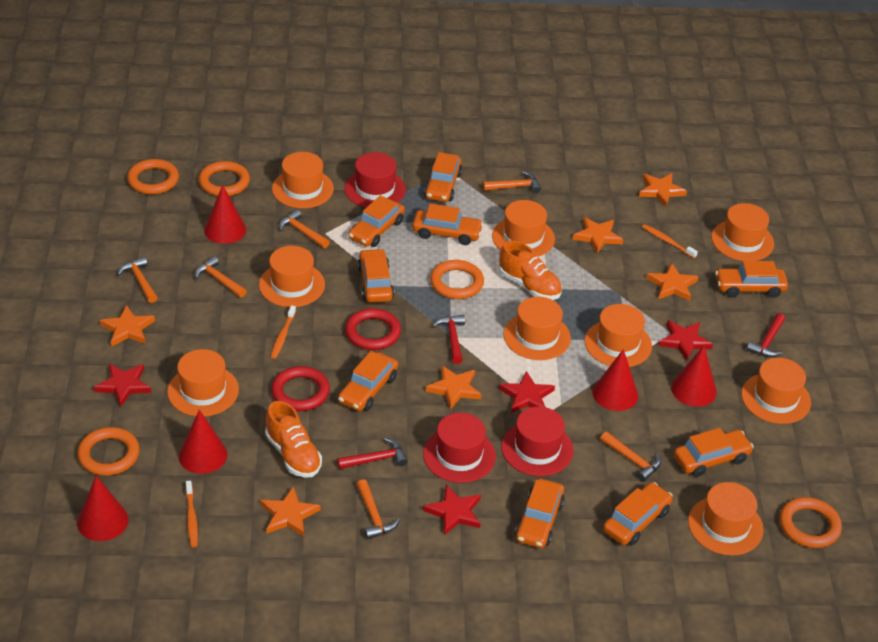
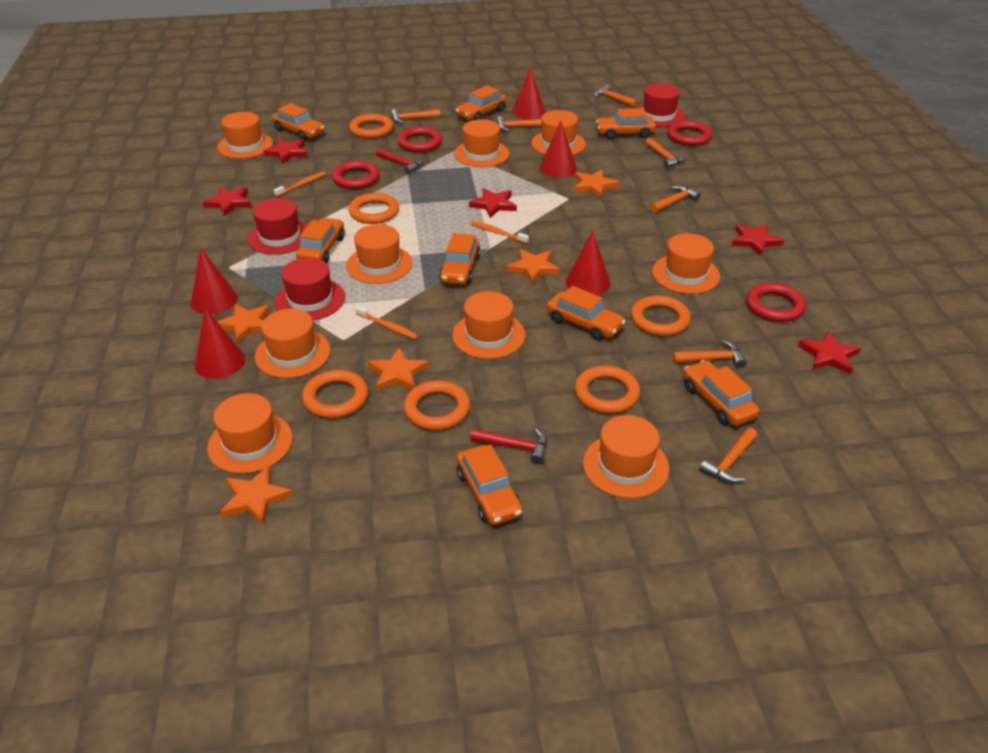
orange car: [338,351,398,411] [348,195,405,247] [357,249,394,303] [412,204,483,245] [424,152,462,202] [515,479,565,548] [603,482,673,545] [674,428,754,477] [715,261,788,298] = 9 -> [272,103,324,141] [296,218,345,263] [439,233,481,285] [456,85,507,120] [457,445,523,525] [547,286,626,341] [596,108,656,139] [684,360,760,426] = 8
orange hammer: [117,257,158,303] [195,256,247,298] [279,209,330,248] [356,479,400,539] [483,171,541,193] [600,432,661,482] = 6 -> [391,109,440,124] [497,116,542,132] [595,84,638,107] [645,138,686,168] [650,186,701,213] [672,340,746,368] [699,427,758,483] = 7
orange ring: [77,427,140,476] [127,159,179,194] [199,161,250,196] [430,260,484,299] [779,497,842,548] = 5 -> [302,370,368,418] [349,114,393,138] [349,193,399,224] [404,381,470,430] [575,366,640,413] [631,295,691,336] = 6
orange shoe: [265,401,322,478] [499,241,562,300] = 2 -> none = 0
orange star: [100,305,155,347] [260,486,320,537] [426,365,481,410] [572,217,623,253] [639,173,687,207] [646,263,699,301] = 6 -> [217,304,270,344] [220,466,293,525] [368,347,429,391] [507,249,560,284] [574,169,619,198] = 5
red hammer: [337,438,408,469] [432,315,465,364] [747,313,785,357] = 3 -> [376,148,423,174] [470,429,547,464] = 2
red ring: [271,366,330,411] [345,308,401,350] = 2 -> [332,161,380,189] [397,126,442,152] [667,121,712,146] [746,283,806,322] = 4
red star: [94,364,151,407] [423,485,481,535] [499,371,555,413] [659,320,713,361] = 4 -> [203,187,252,216] [263,139,308,164] [469,188,517,218] [732,224,784,256] [798,331,861,374] = 5

